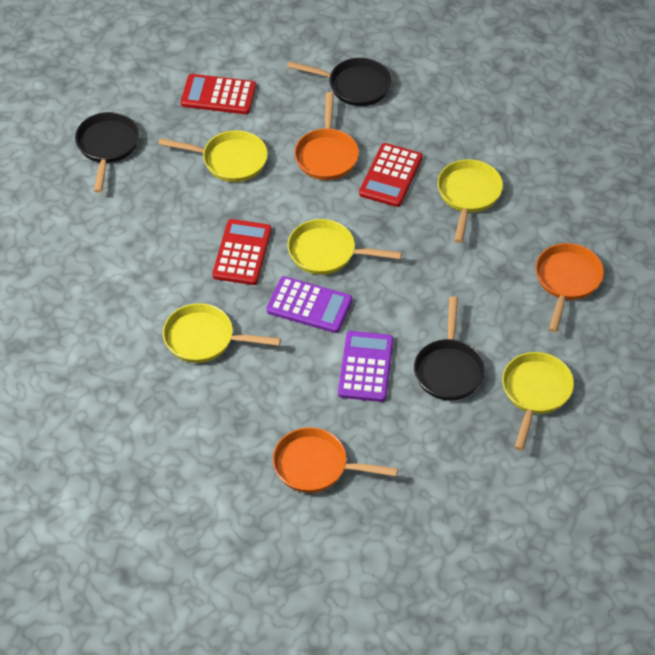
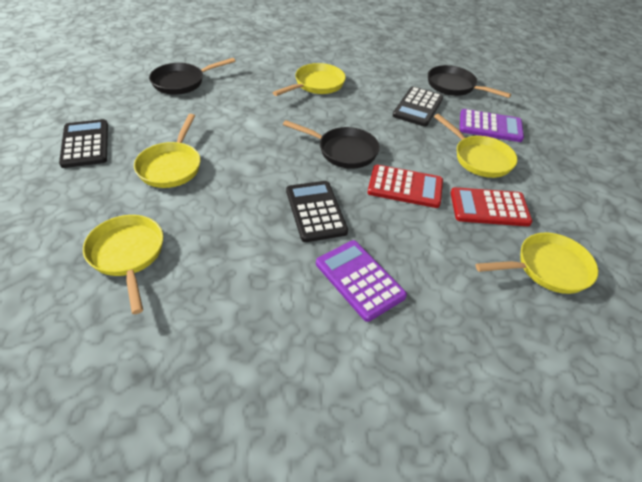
black calculator: none = 0 -> [59,119,108,168] [286,181,348,242] [393,86,443,127] = 3
orange pan: [273,427,398,493] [294,92,359,180] [536,243,604,332] = 3 -> none = 0
red calculator: [181,74,256,114] [212,219,272,285] [359,143,423,207] = 3 -> [368,165,443,208] [451,187,532,226] = 2

